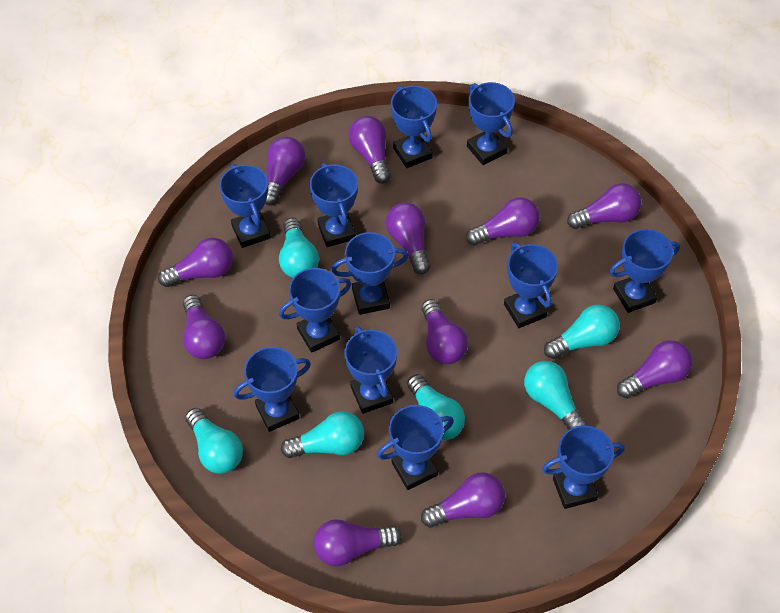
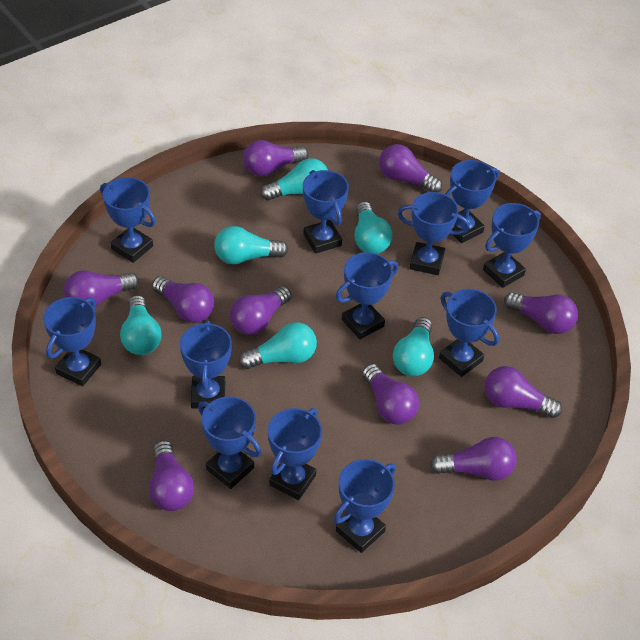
purple light bulb: [158,238,233,287] [183,295,225,359] [265,137,305,206] [313,519,402,566] [349,116,391,184] [386,202,430,274] [421,299,468,364] [421,472,505,528] [466,197,540,245] [567,183,641,229] [617,340,693,399] = 11 -> [64,270,139,307] [149,440,194,511] [152,276,215,323] [230,286,292,335] [243,140,309,176] [362,364,419,425] [379,144,442,192] [430,437,517,481] [484,366,562,418] [504,292,578,334] = 10

